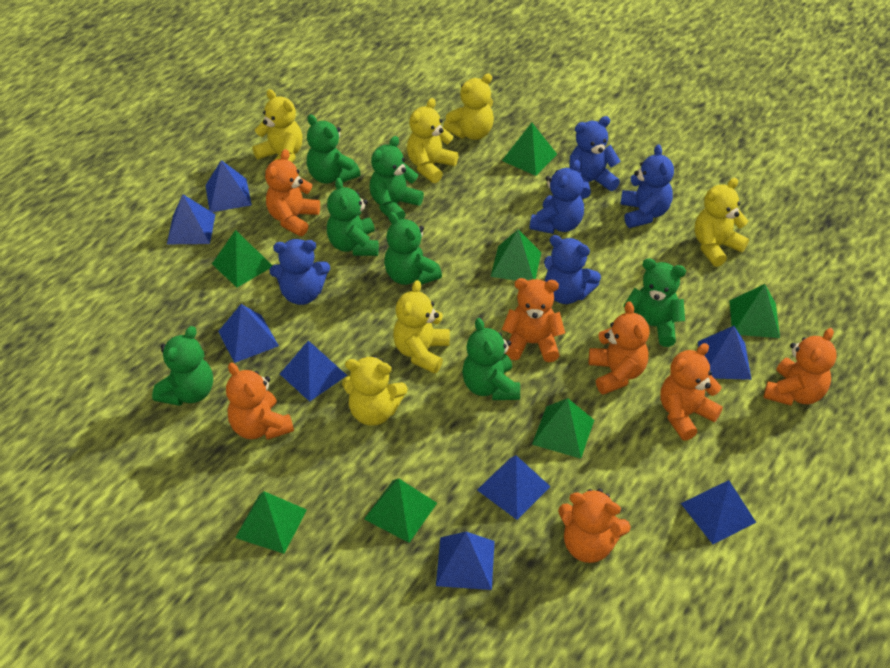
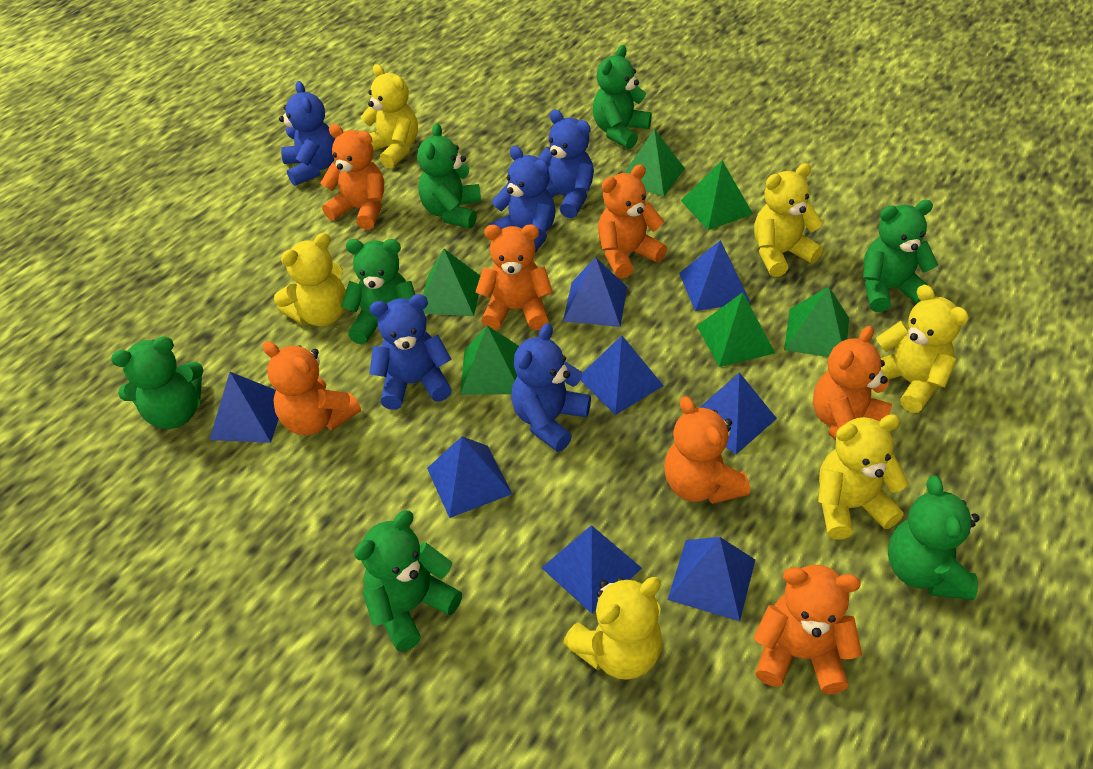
green pyramid: [212,230,273,287] [235,491,307,554] [364,478,437,543] [491,229,541,281] [502,123,557,176] [532,398,594,459] [729,284,780,338] = 7 -> [423,249,480,316] [460,325,519,395] [625,129,685,196] [681,160,753,230] [697,292,775,367] [784,287,849,357] = 6

